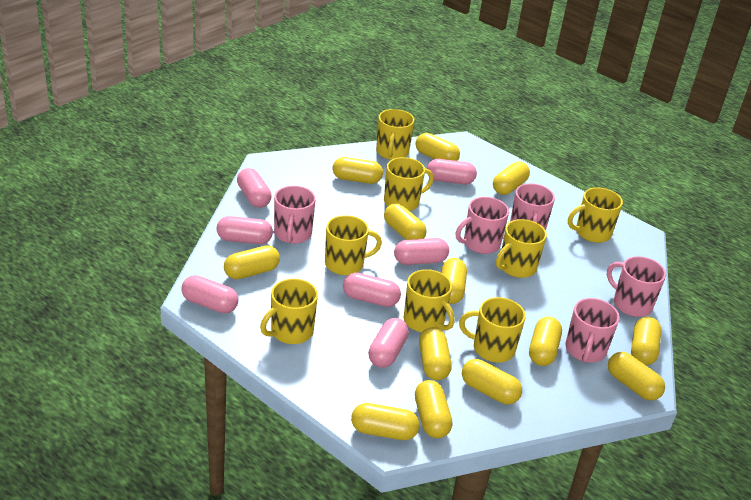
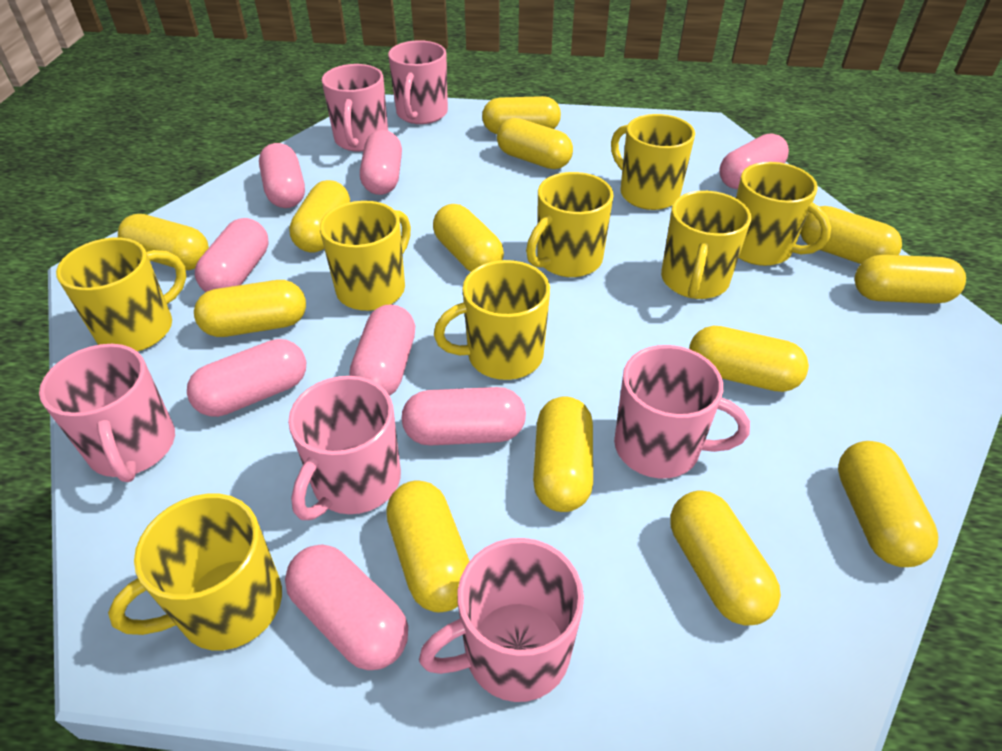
pink capsule: [181,275,238,314] [217,216,273,244] [237,168,272,208] [343,273,401,307] [368,318,409,368] [394,238,449,265] [427,159,477,184] = 7 -> [187,339,306,417] [195,218,269,292] [259,143,305,208] [285,544,408,670] [349,305,415,396] [360,130,402,195] [402,387,526,446] [719,133,789,189] = 8
pink mug: [274,186,316,244] [456,197,509,254] [510,183,555,230] [566,298,620,363] [607,256,666,317] = 5 -> [39,344,175,482] [288,376,401,520] [322,64,388,152] [388,40,448,124] [419,538,584,702] [614,345,750,479] = 6

